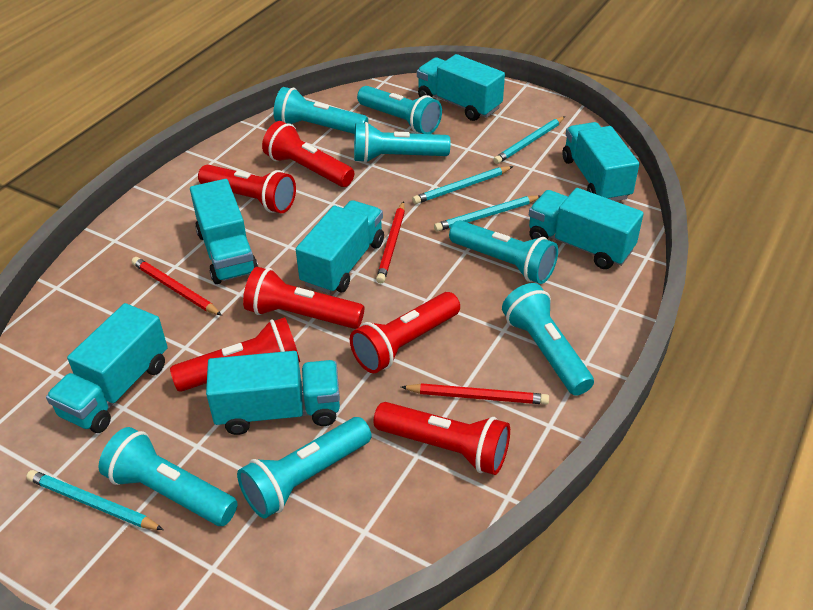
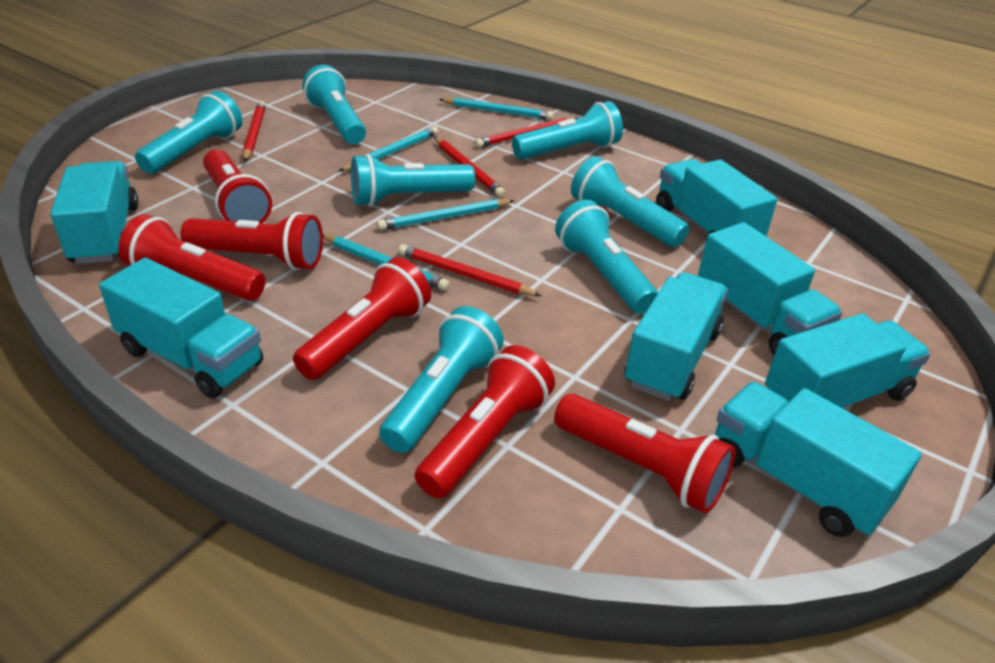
red pencil: [132,257,222,316] [376,201,405,283] [401,383,549,405] = 3 -> [243,101,266,162] [398,244,541,296] [434,137,505,197] [474,118,578,148] = 4

